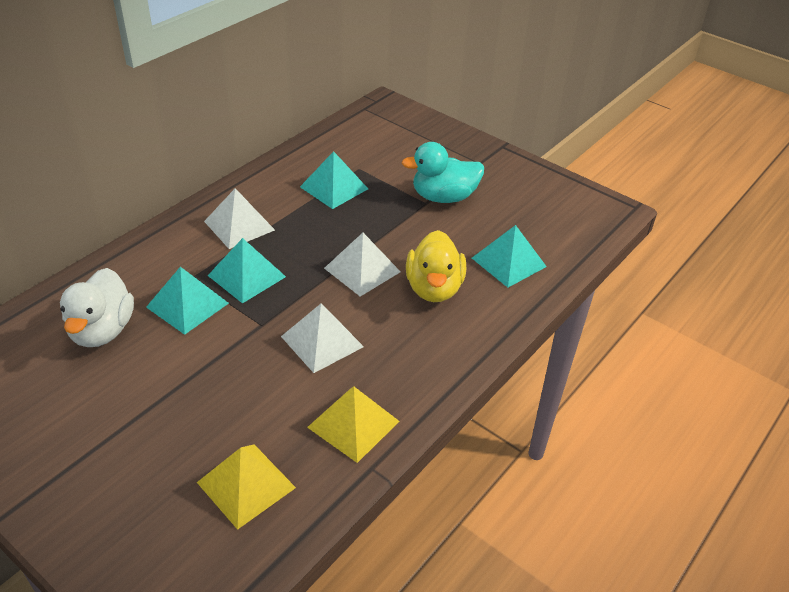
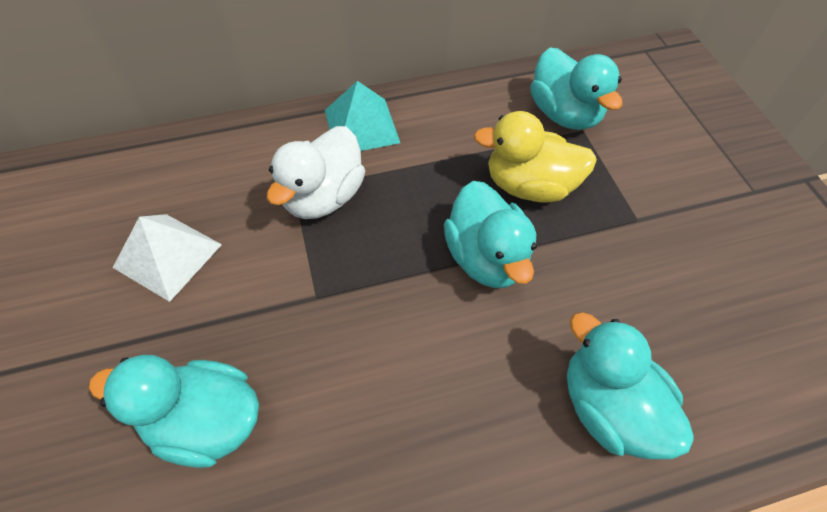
turquoise duck: [402,142,484,203] = 1 -> [89,355,259,468] [444,181,537,288] [530,47,622,130] [567,312,694,459] = 4
turquoise pyramid: [146,267,229,335] [208,238,286,304] [300,151,368,209] [472,225,547,288] = 4 -> [325,81,400,151] = 1
white pyramid: [204,188,275,249] [281,304,364,373] [324,233,401,297] = 3 -> [113,214,222,302] = 1
yellow pyramid: [197,444,296,530] [307,386,400,463] = 2 -> none = 0

